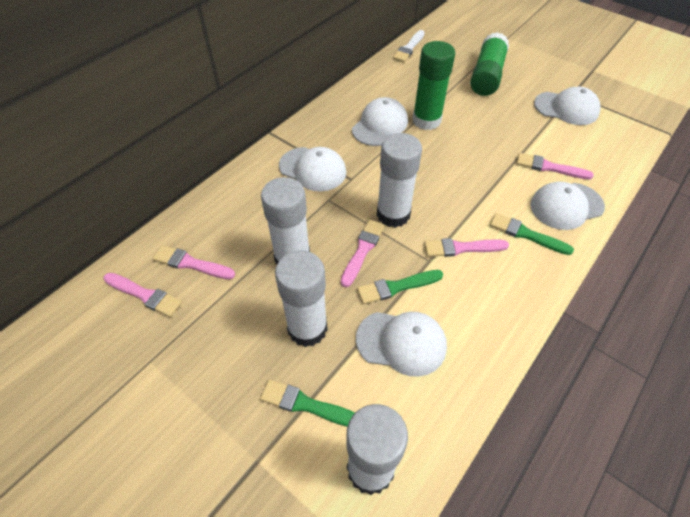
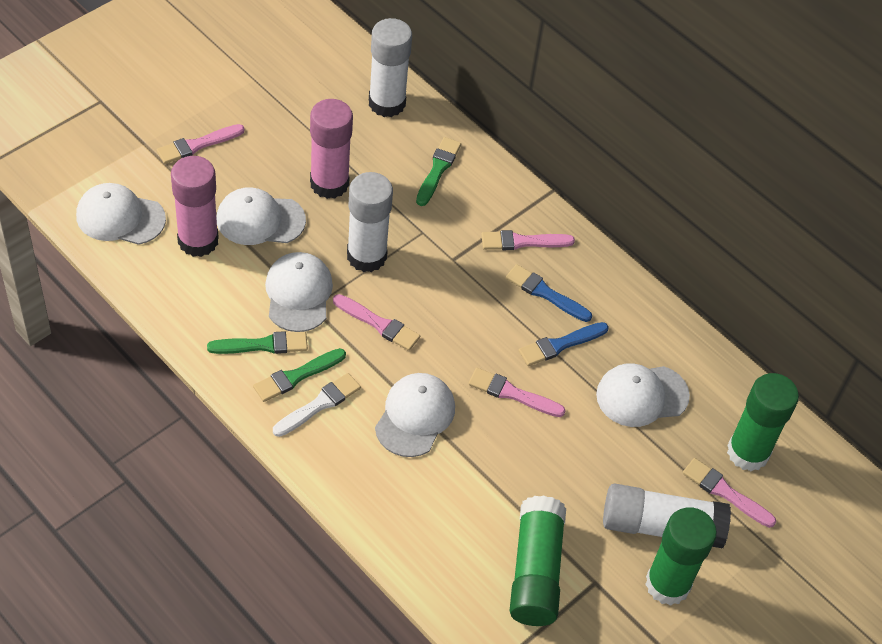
blue brush: none = 0 -> [506,264,592,322] [518,322,609,366] = 2
green glue stick: [412,41,455,130] [470,32,509,96] = 2 -> [509,495,566,626] [645,507,717,606] [727,373,799,471] = 3
pink glue stick: none = 0 -> [171,156,219,257] [310,99,353,199] = 2
white glue stick: [261,177,310,264] [275,250,328,347] [346,404,408,495] [377,133,422,228] = 4 -> [347,172,393,272] [369,18,412,117] [603,484,731,548] = 3

